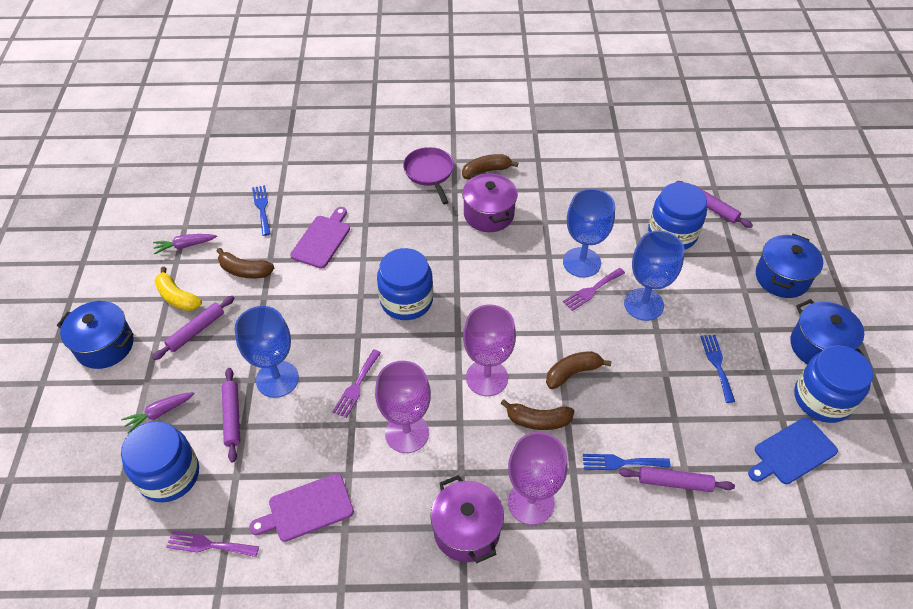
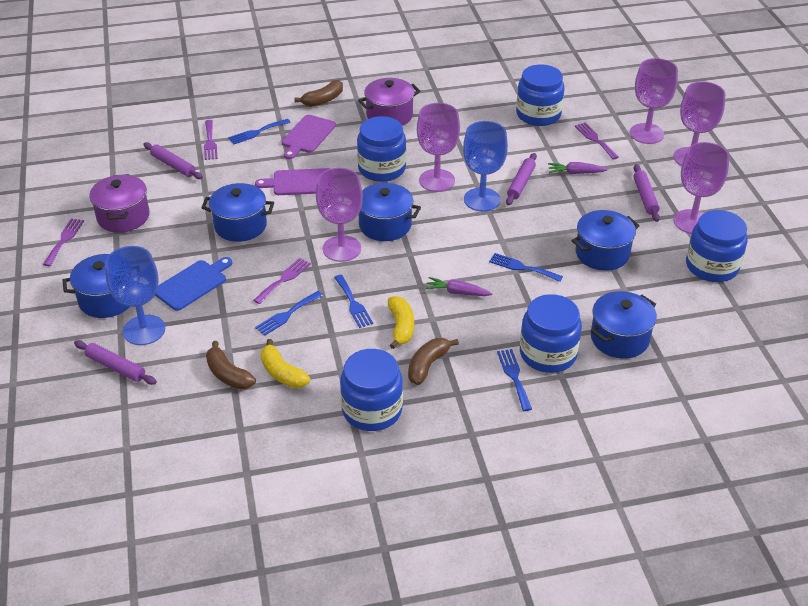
blue fork: [252,185,271,236] [583,454,671,470] [700,335,735,403] = 3 -> [228,119,291,144] [255,291,323,336] [334,275,373,328] [489,253,563,282] [497,349,532,411] = 5
blue goblet: [235,306,299,398] [563,189,615,278] [624,231,685,321] = 3 -> [105,246,165,345] [463,121,508,212] = 2
blue jar: [121,421,199,503] [377,248,433,320] [648,182,707,250] [794,345,873,423] = 4 -> [340,349,403,431] [357,116,406,182] [516,65,565,126] [520,294,582,373] [686,210,748,282] = 5
blue pot: [57,301,134,369] [756,233,823,298] [790,299,864,364] = 3 -> [63,254,129,318] [201,183,274,242] [359,183,421,241] [571,210,640,271] [591,291,657,359] = 5
brown banana: [217,248,274,279] [462,154,518,180] [500,399,575,430] [546,351,612,389] = 4 -> [206,341,256,389] [295,80,343,107] [408,338,459,385] = 3
purple fork: [166,530,259,557] [333,349,381,418] [563,268,625,311] = 3 -> [43,218,84,266] [204,120,218,160] [253,258,311,304] [575,123,619,160] = 4
purple goblet: [375,361,431,453] [463,304,516,396] [508,432,568,525] = 3 -> [316,168,363,262] [417,103,460,192] [630,58,678,144] [673,81,726,166] [673,142,729,234] = 5
purple pan: [403,147,454,204] = 1 -> none = 0
yellow banana: [154,267,202,311] = 1 -> [261,339,310,388] [388,296,414,349] = 2

